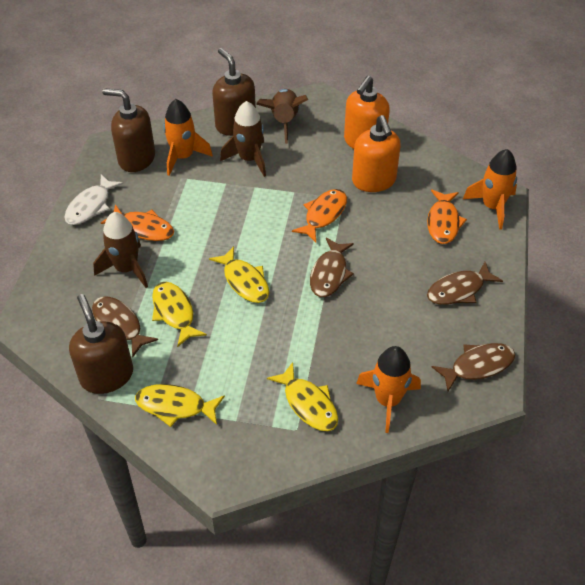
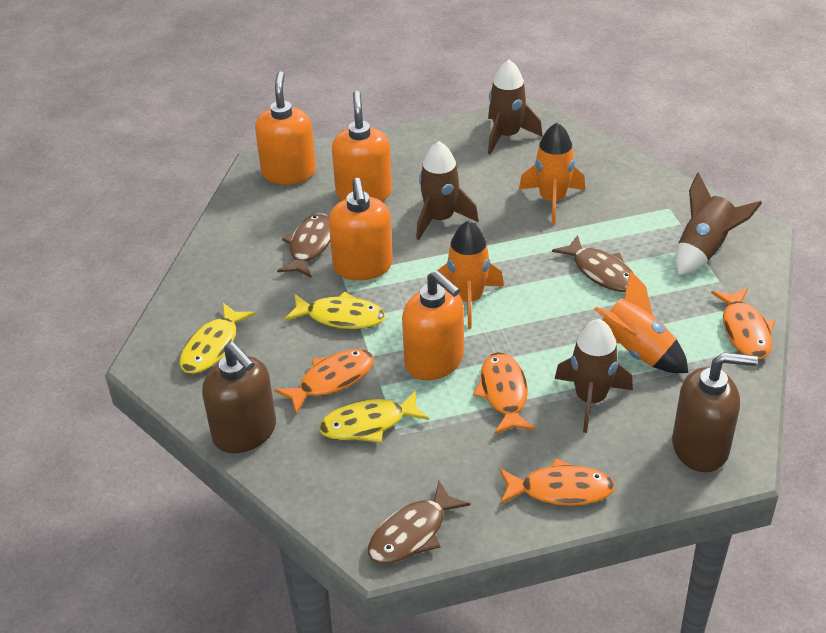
brown fish: [92,297,158,357] [310,237,354,297] [427,262,503,305] [432,343,515,391] = 4 -> [277,213,330,278] [368,481,470,564] [552,235,633,292] = 3
brown rocket: [93,212,148,288] [220,101,266,177] [256,89,308,144] = 3 -> [416,141,479,240] [488,60,543,155] [555,319,633,433] [675,172,762,275] = 4
brown soap dispenser: [69,294,133,394] [102,88,155,172] [212,48,256,136] = 3 -> [202,342,276,453] [672,352,758,472] = 2
orange fish: [101,204,174,241] [292,189,347,242] [427,189,467,244] = 3 -> [274,349,374,415] [473,352,535,435] [499,458,615,506] [711,288,775,359] = 4
orange soap dispenser: [344,76,390,149] [352,115,401,192] = 2 -> [255,71,316,185] [329,178,393,280] [332,91,392,201] [402,270,464,380] = 4
white fish: [64,174,124,225] = 1 -> none = 0
yellow fish: [135,384,225,427] [152,282,207,347] [209,246,269,303] [267,362,338,431] = 4 -> [179,303,255,374] [284,292,385,329] [319,390,429,443] = 3

